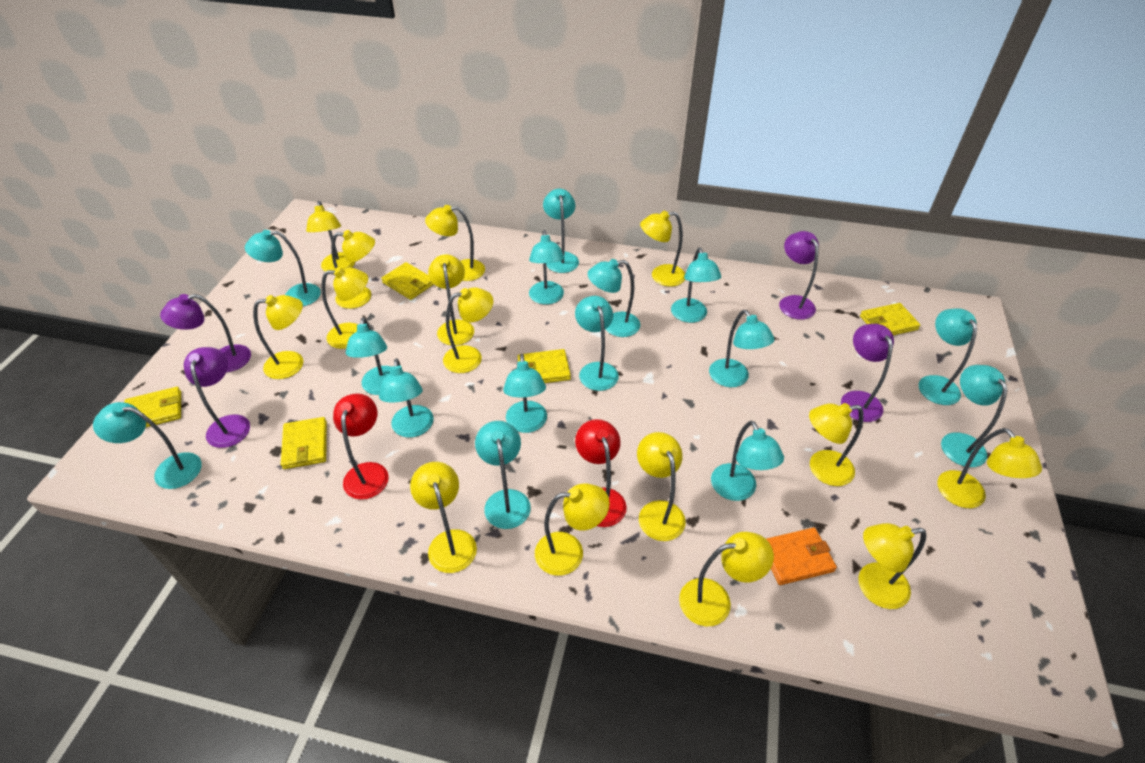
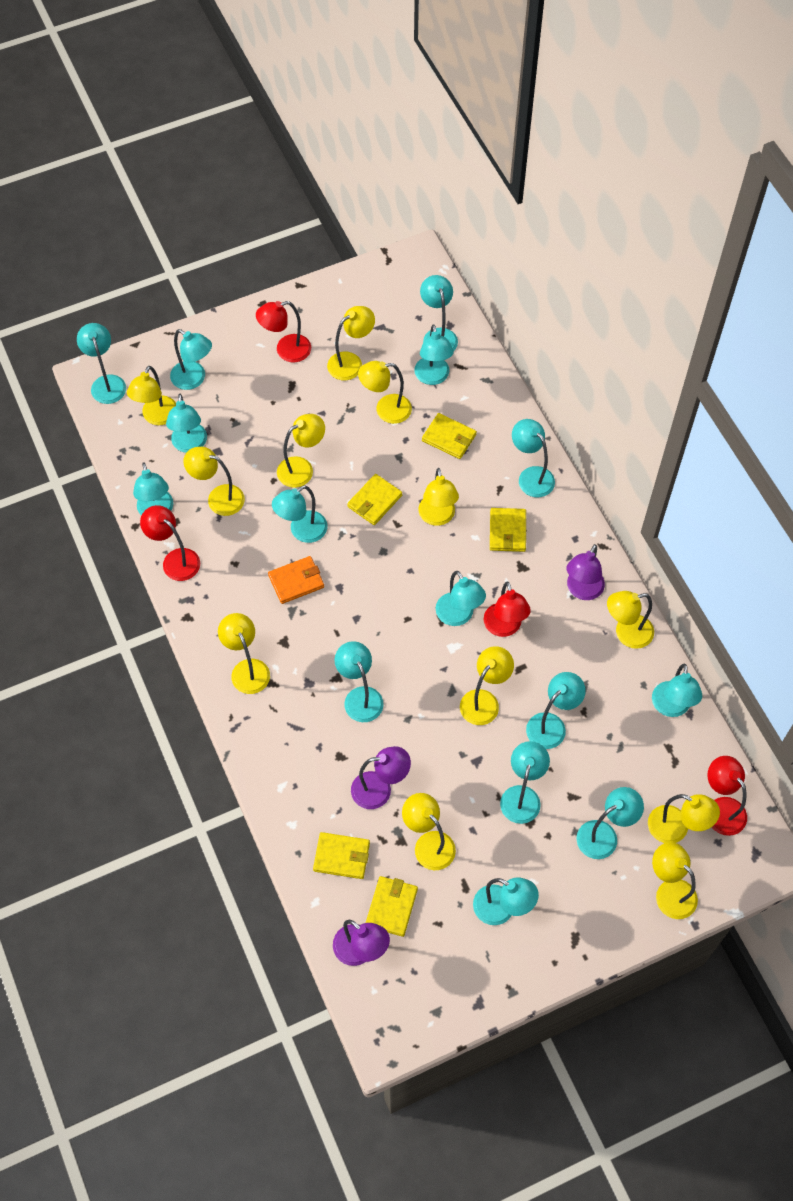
purple lamp: [160,294,251,372] [184,347,250,448] [779,231,819,320] [841,324,894,422] = 4 -> [333,920,390,966] [351,746,411,809] [566,544,605,600] = 3
red lamp: [333,394,389,500] [575,419,627,527] = 2 -> [140,505,200,581] [256,301,311,362] [484,582,531,637] [708,756,747,836] = 4
yellow lamp: [253,295,303,379] [306,201,355,272] [321,267,368,349] [331,230,375,309] [410,462,477,573] [425,205,485,281] [428,254,474,346] [443,287,493,373] [535,483,610,576] [637,432,686,541] [640,211,685,287] [679,532,774,626] [809,403,864,486] [858,523,927,609] [937,428,1042,508] = 15 -> [127,366,176,425] [183,447,245,516] [218,613,270,694] [277,414,325,488] [327,306,375,380] [358,361,412,424] [402,793,456,870] [419,468,459,526] [460,646,514,725] [607,591,654,649] [648,794,720,843] [652,842,698,919] = 12

